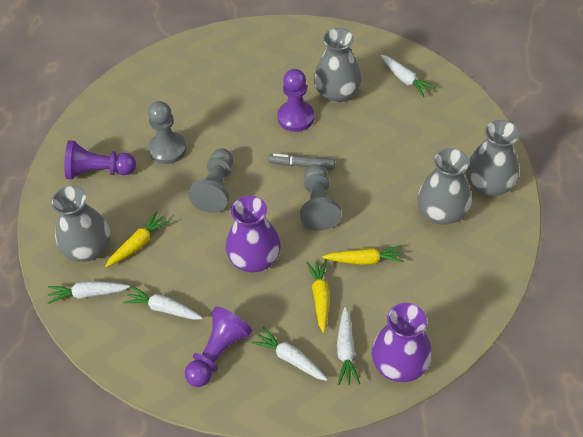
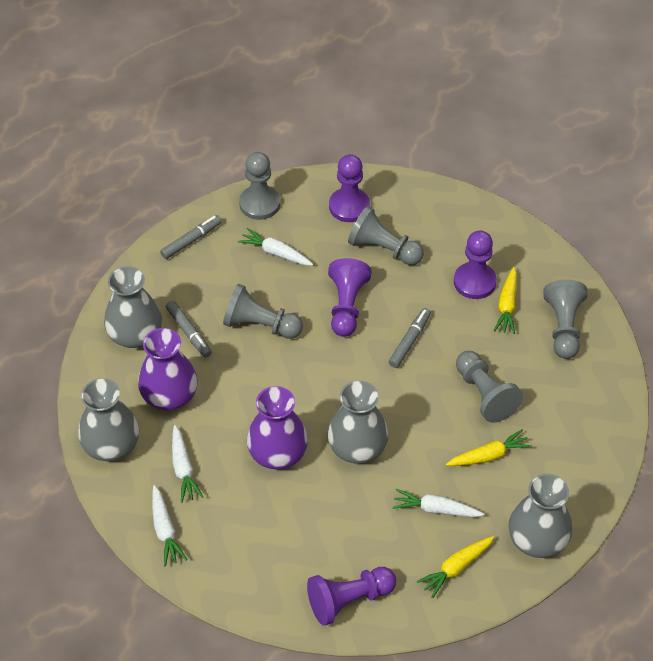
grey marker: [269,154,335,169] = 1 -> [160,215,222,259] [166,300,212,358] [389,308,431,368] = 3
grey pawn: [148,101,187,164] [188,148,233,213] [300,164,341,231] = 3 -> [223,284,303,339] [239,152,280,220] [348,206,424,265] [456,351,523,423] [543,279,587,359] = 5
purple pawn: [64,140,136,179] [185,306,252,387] [277,69,314,132] = 3 -> [307,567,396,626] [328,258,371,337] [329,154,370,222] [454,231,497,299] = 4
white carrot: [48,281,130,304] [123,286,203,320] [251,327,328,381] [337,307,360,385] [381,55,435,97] = 5 -> [152,485,187,566] [172,425,203,503] [238,228,313,266] [392,489,484,517] = 4

